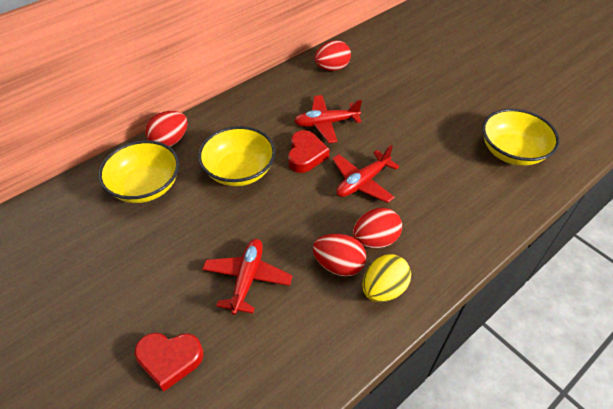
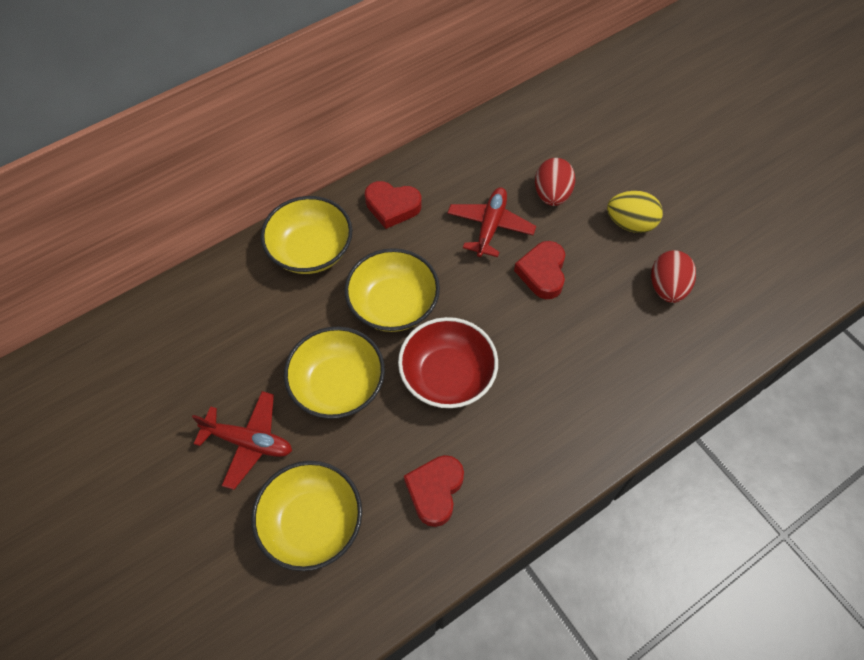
red bowl: none = 0 -> [398,317,498,408] = 1
red egg: [145,111,188,147] [313,234,367,276] [315,40,351,71] [353,208,402,248] = 4 -> [535,158,575,206] [651,250,696,303] = 2
red heart: [135,333,203,391] [288,130,329,173] = 2 -> [365,181,422,229] [404,455,464,527] [514,241,565,299] = 3
red plane: [202,239,292,315] [294,95,362,143] [332,145,399,203] = 3 -> [192,391,292,490] [447,187,536,257] = 2
yellow bowl: [98,140,179,203] [198,126,276,186] [482,109,560,166] = 3 -> [251,461,362,571] [261,196,352,274] [284,327,385,419] [344,248,440,332] = 4

